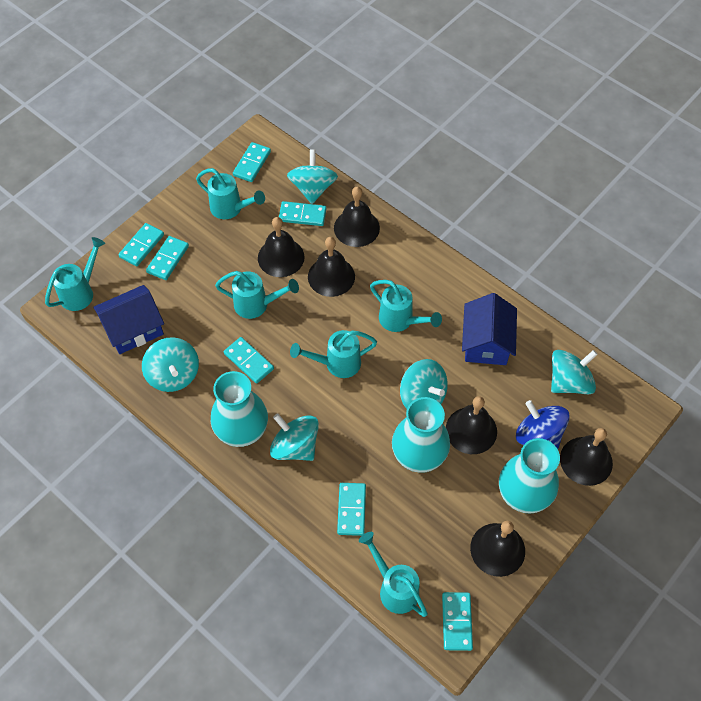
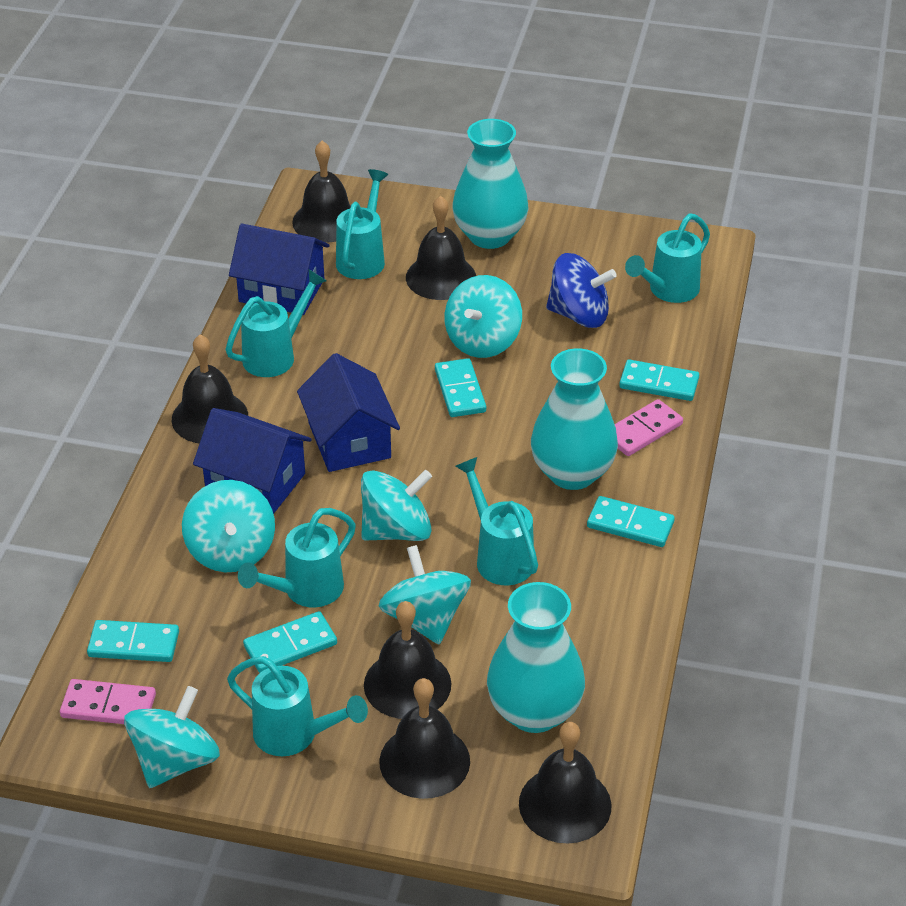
blue house: [93,285,164,354] [462,293,517,365] = 2 -> [193,408,312,514] [229,224,329,315] [297,353,400,472] = 3
pink domino: none = 0 -> [60,679,156,724] [615,399,683,456] = 2
turquoise domino: [118,223,164,266] [146,236,189,280] [224,337,274,384] [233,142,271,182] [279,201,326,226] [337,483,366,536] [442,592,473,651] = 7 -> [87,620,179,662] [243,611,337,673] [435,358,486,417] [587,496,675,547] [619,359,699,401] = 5

